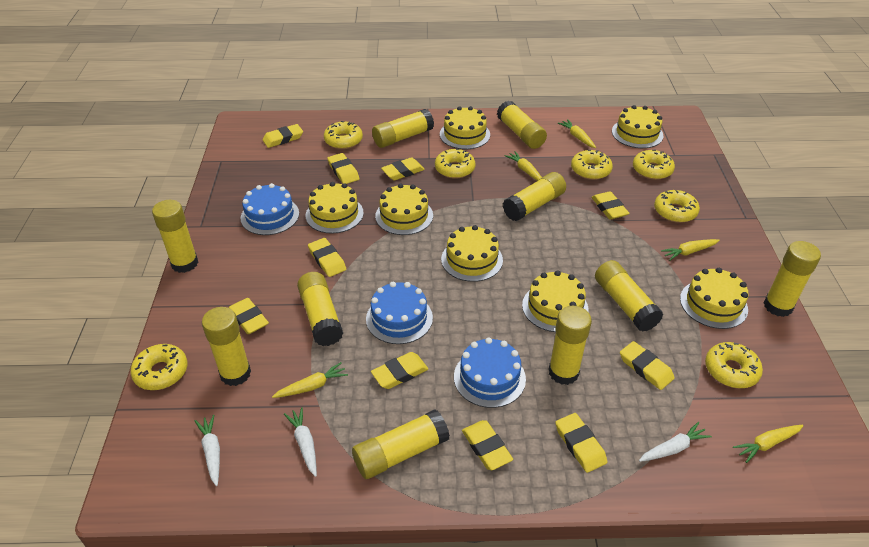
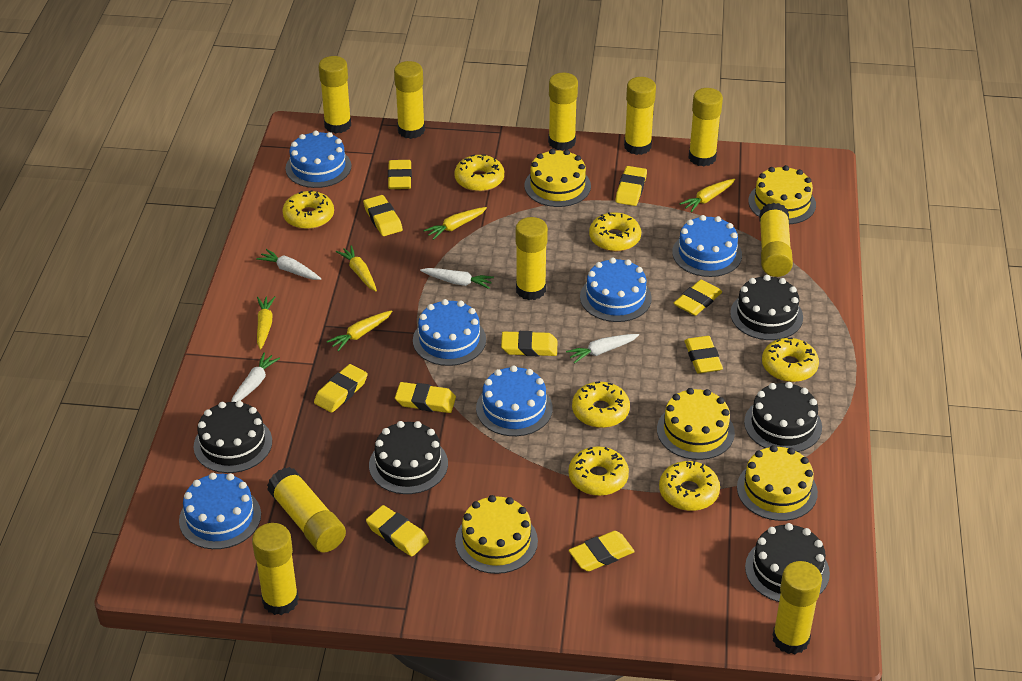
black cake: none = 0 -> [193,401,272,473] [369,421,448,494] [730,275,803,340] [744,382,822,452] [745,523,830,602] = 5
blue cake: [241,183,299,235] [366,282,433,344] [454,337,526,408] = 3 -> [179,473,261,549] [286,130,351,188] [413,299,486,366] [476,365,553,436] [580,258,652,322] [672,215,742,277] = 6
white carrot: [195,415,220,486] [284,407,317,477] [639,422,712,462] = 3 -> [231,353,280,402] [256,249,321,280] [420,268,494,289] [566,334,639,364] = 4
yellow cake: [306,182,364,234] [375,183,433,235] [440,106,490,149] [441,225,503,282] [522,270,589,332] [612,105,664,148] [680,268,749,329] = 7 -> [455,495,538,574] [525,149,591,207] [657,388,735,460] [737,445,818,521] [748,165,816,224] = 5

